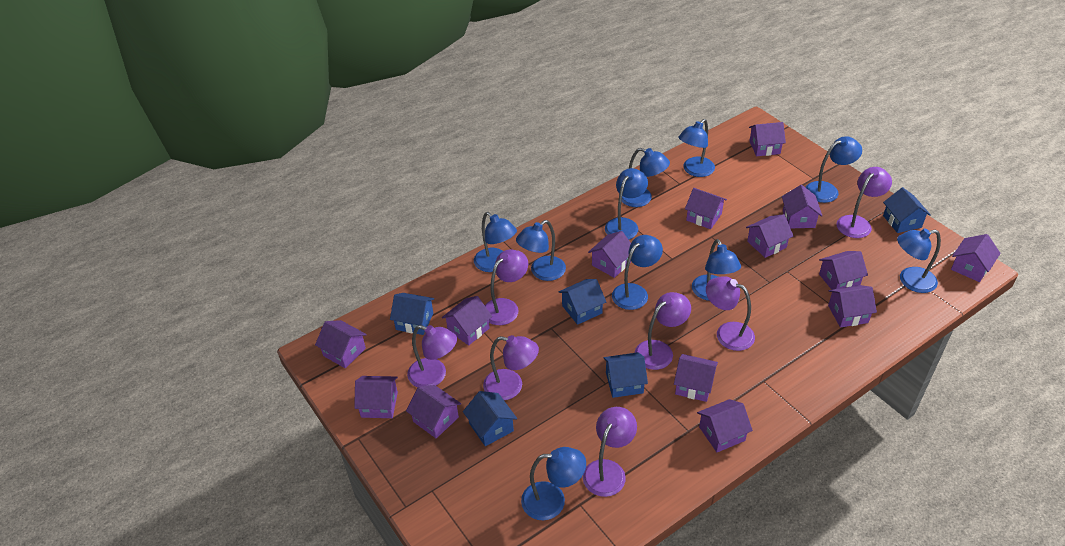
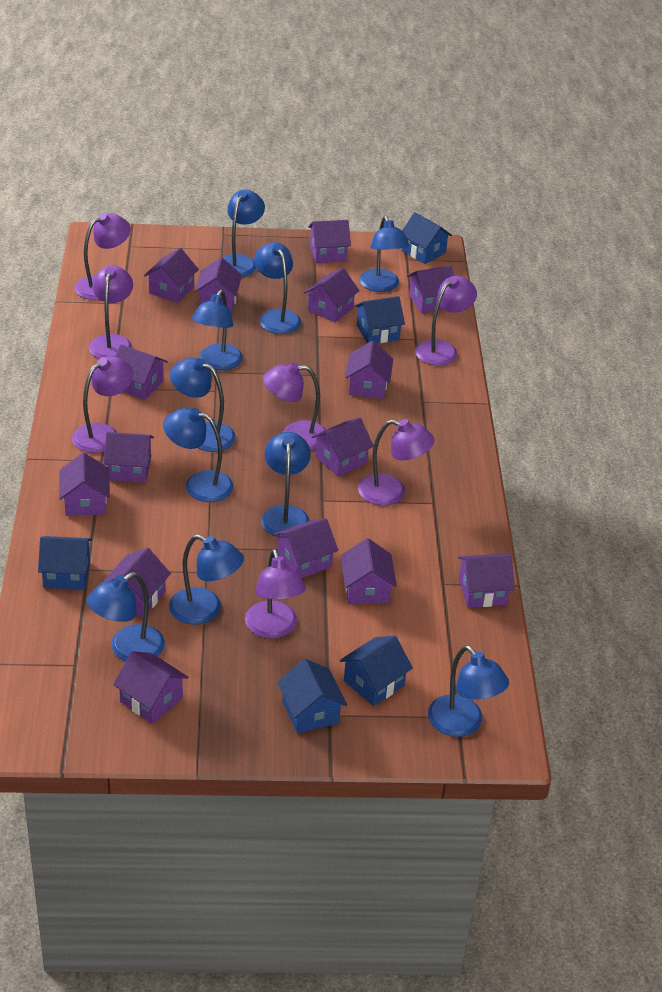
purple house: [315,320,367,368] [354,376,398,418] [406,385,461,438] [442,296,492,345] [588,231,631,278] [674,354,718,402] [685,188,727,229] [697,399,753,452] [746,214,793,258] [749,122,786,156] [782,185,822,229] [819,251,868,290] [828,285,877,328] [951,234,1001,282] = 14 -> [59,453,110,516] [103,548,171,617] [104,432,154,483] [113,651,188,724] [115,344,168,400] [144,248,199,303] [195,257,242,312] [274,518,338,578] [304,268,360,322] [308,220,351,263] [312,417,374,477] [341,538,397,604] [345,341,393,399] [407,266,454,313] [458,554,514,607] = 15

